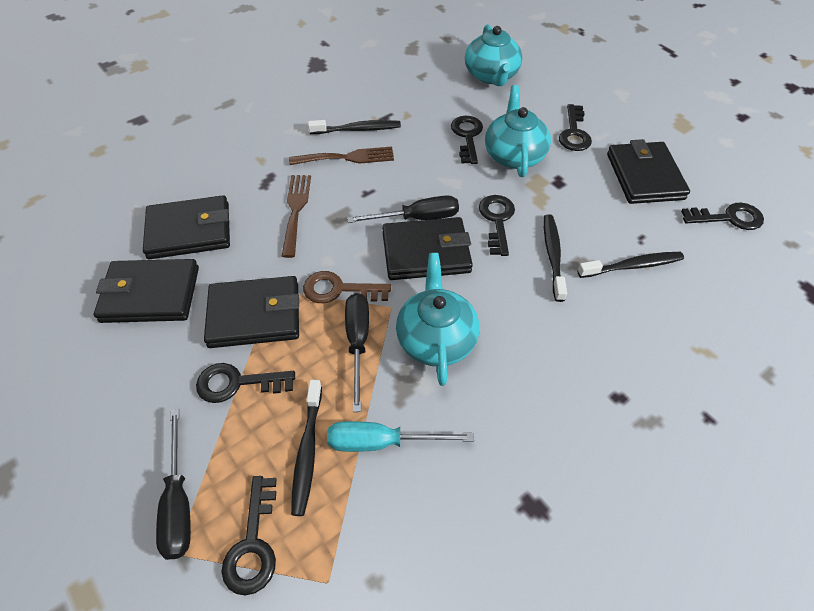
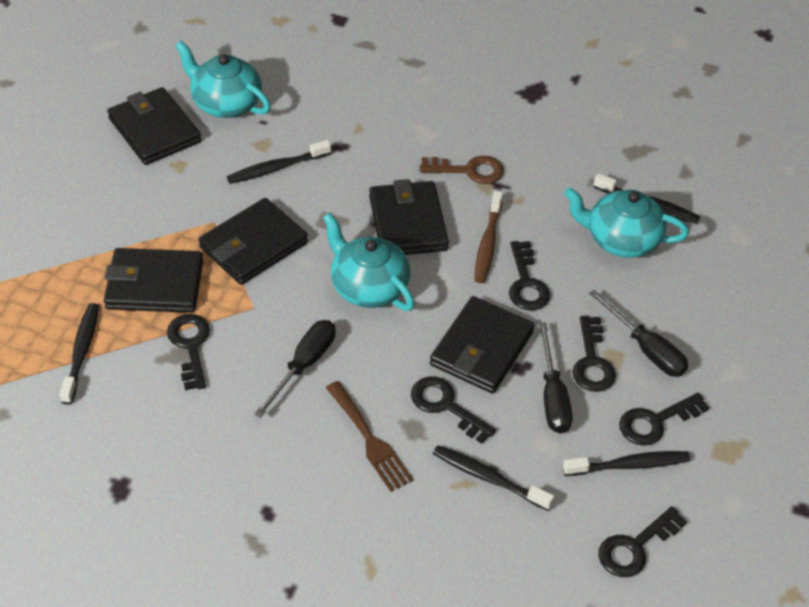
black toothbrush: [291,380,322,516] [308,120,401,134] [544,214,567,302] [577,252,684,278] = 4 -> [59,303,99,405] [227,140,331,184] [433,445,554,511] [563,451,690,476] [593,173,700,224] = 5
brown fork: [282,175,311,258] [289,147,394,165] = 2 -> [326,381,413,492] = 1
brown toothbrush: none = 0 -> [474,191,503,283] = 1
turquoise screwdriver: [327,421,474,452] = 1 -> none = 0

